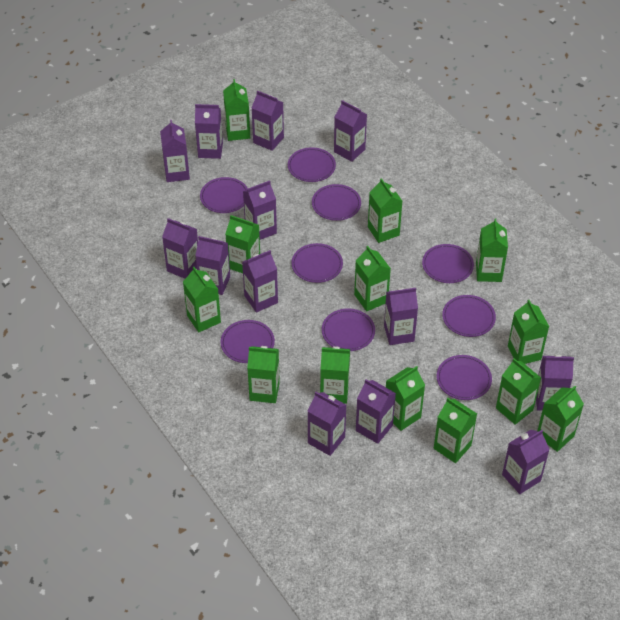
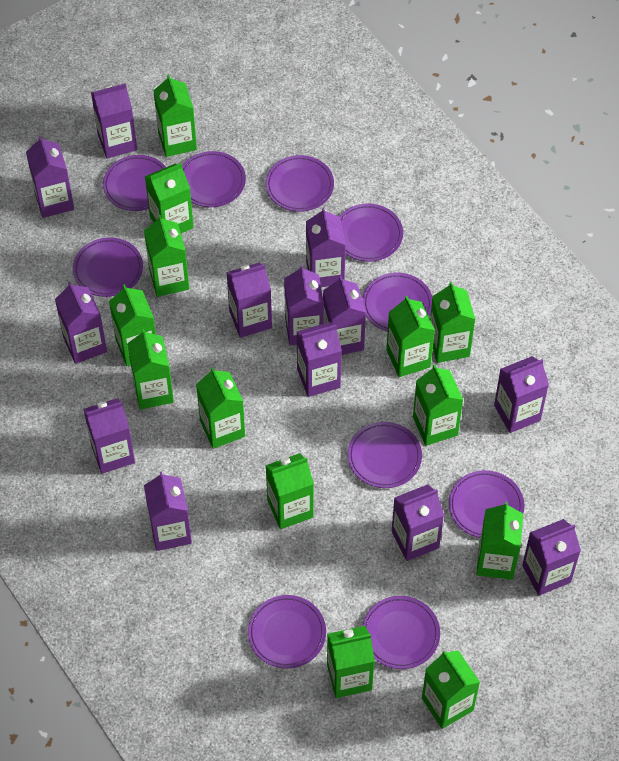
purple plate: [200,177,248,213] [220,320,275,363] [288,147,336,182] [291,243,343,283] [312,184,361,221] [322,308,375,351] [422,244,474,283] [437,355,492,400] [442,295,496,337] = 9 -> [73,237,143,297] [103,155,166,211] [182,151,246,207] [248,595,326,669] [266,155,334,212] [339,203,403,262] [348,422,422,488] [362,273,432,332] [362,596,440,669] [449,470,524,538] = 10

